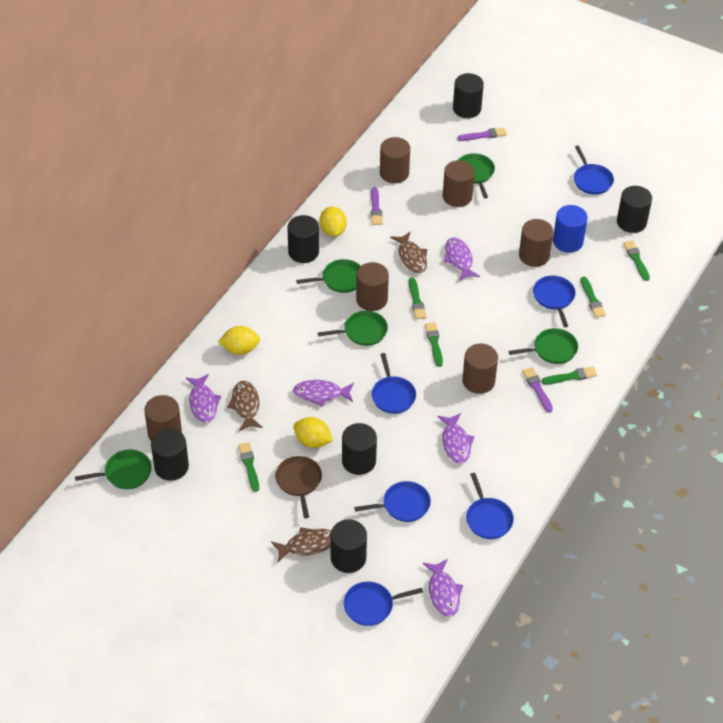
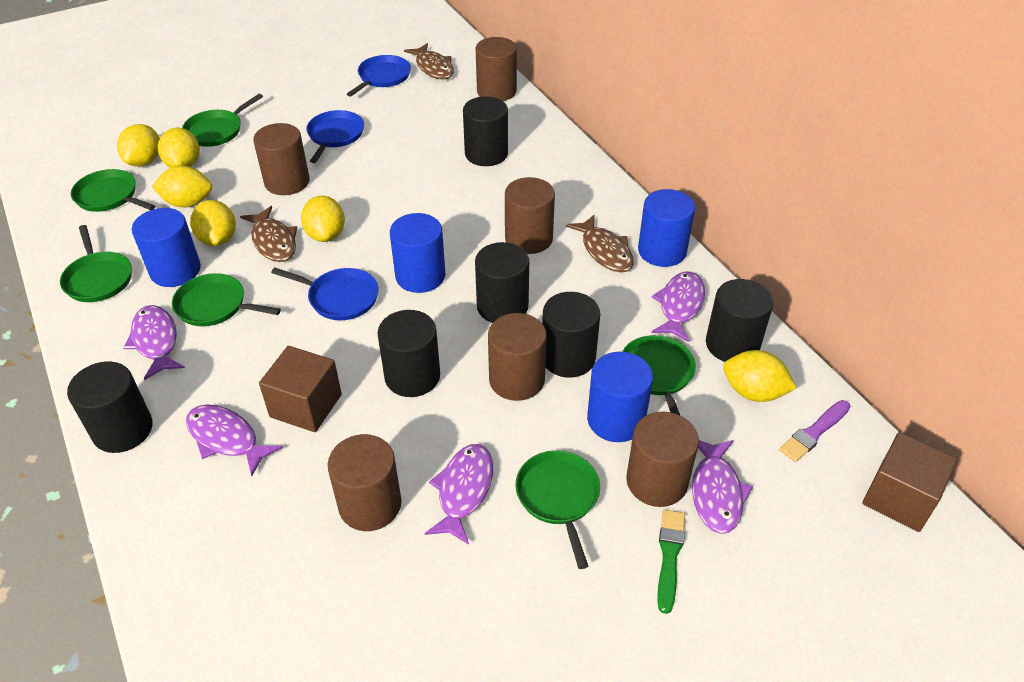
blue cylinder: [553,205,588,253] = 1 -> [132,208,201,287] [390,213,445,293] [587,352,653,442] [638,189,695,267] = 4
blue pan: [343,582,423,626] [354,481,431,522] [371,353,416,414] [466,473,514,539] [533,276,576,327] [574,145,614,195] = 6 -> [271,268,379,320] [306,110,364,163] [347,55,411,97] = 3
brown cube: none = 0 -> [259,346,342,432] [862,432,957,532] = 2
brown pan: [275,456,322,518] = 1 -> none = 0
green brush: [238,442,259,492] [409,277,426,319] [425,322,443,367] [541,367,597,384] [580,277,606,318] [623,241,650,281] = 6 -> [657,509,685,614] = 1
green pan: [75,450,152,489] [296,259,360,293] [318,311,388,346] [458,153,495,198] [509,328,578,364] = 5 -> [60,225,132,302] [71,169,155,212] [172,273,281,326] [182,94,263,147] [515,450,600,569] [622,335,696,415] = 6
purple brush: [371,187,383,225] [457,127,507,141] [522,367,553,412] = 3 -> [779,400,850,462] = 1
yellow lemon: [218,326,260,355] [293,417,333,448] [320,207,347,236] = 3 -> [117,124,160,166] [152,166,212,207] [158,128,200,168] [190,200,236,246] [301,196,345,242] [723,350,796,402] = 6

